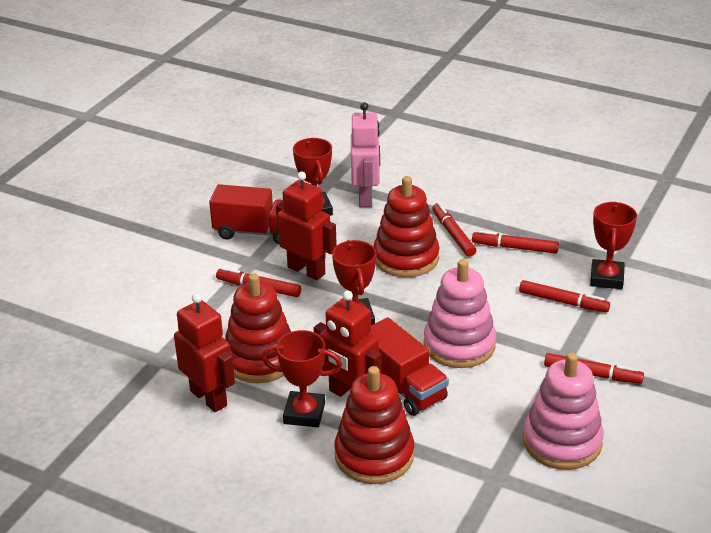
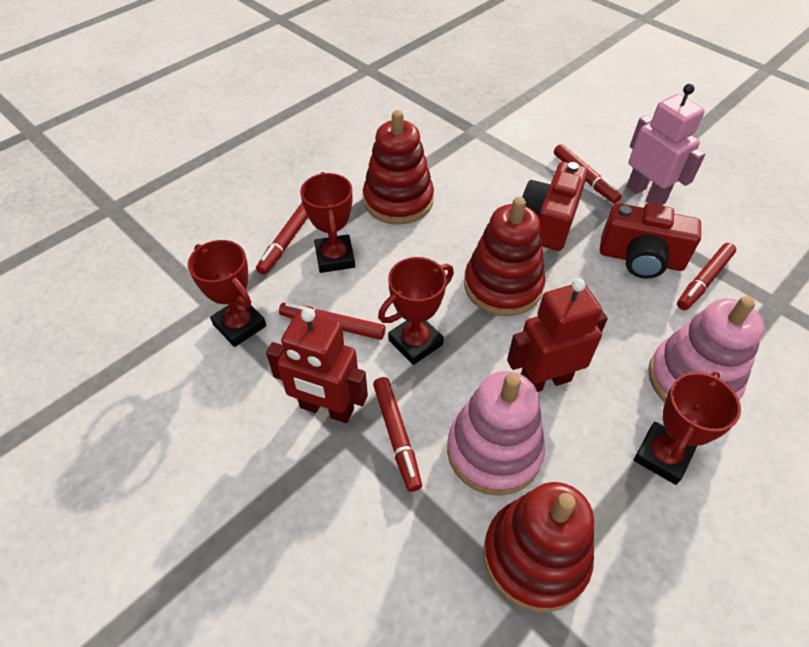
red camera: none = 0 -> [522,162,588,251] [600,203,701,278] = 2
red robot: [174,293,235,412] [276,172,337,280] [314,291,381,397] = 3 -> [266,308,368,423] [507,278,608,392] = 2
red truck: [209,184,283,244] [370,318,449,416] = 2 -> none = 0

